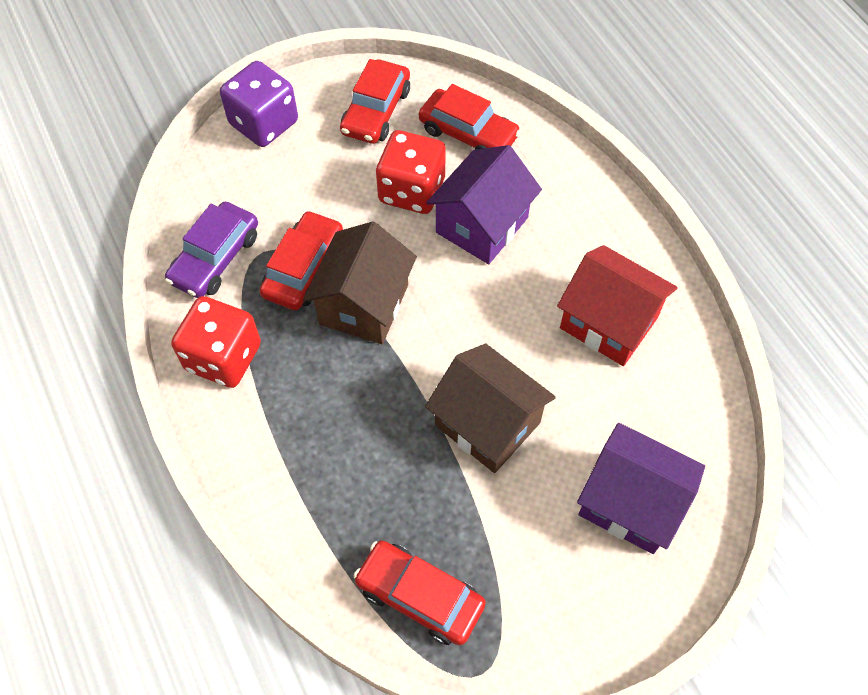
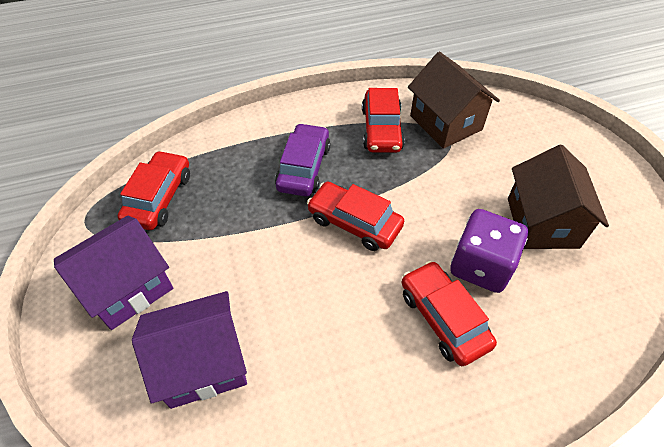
red dice: [171,296,261,388] [376,130,446,214] = 2 -> none = 0
red house: [557,245,678,366] = 1 -> none = 0

